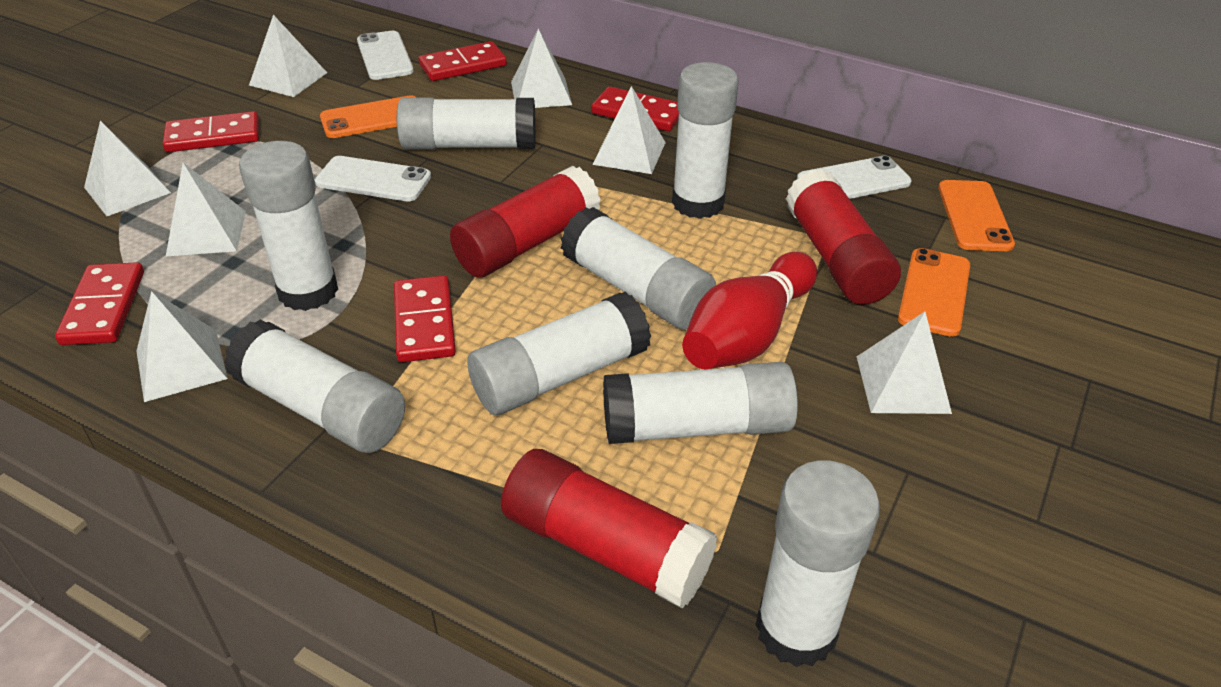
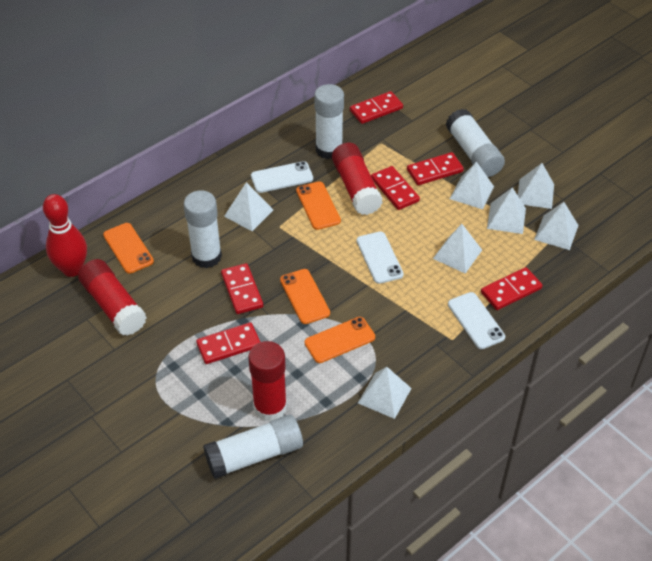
orange phone: [320,95,415,138] [898,248,970,337] [938,180,1015,251] = 3 -> [103,223,154,274] [280,269,330,324] [296,181,341,230] [305,317,375,363] = 4
red domino: [55,262,144,345] [163,111,259,152] [394,275,456,362] [419,41,507,81] [591,87,679,131] = 5 -> [196,322,260,364] [221,263,263,314] [350,91,403,124] [371,166,420,210] [407,152,464,185] [481,267,543,310] = 6
white glue stick: [224,319,405,453] [239,141,338,311] [397,97,536,150] [467,292,651,415] [561,207,716,329] [603,362,798,444] [672,62,739,219] [755,460,880,667] = 8 -> [184,190,222,268] [203,415,303,479] [314,84,344,159] [446,109,505,177] = 4

